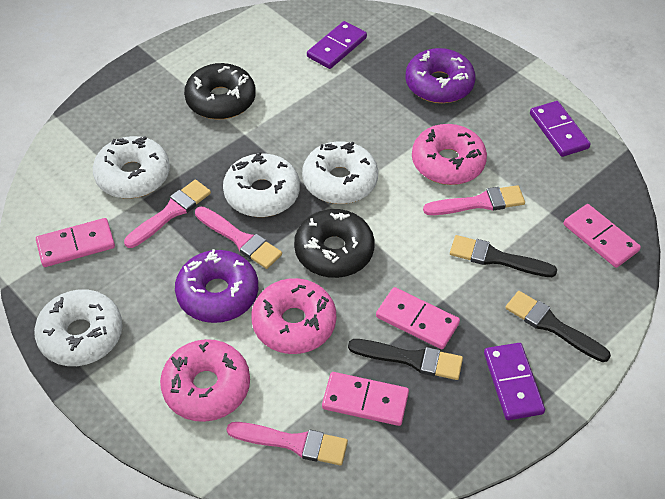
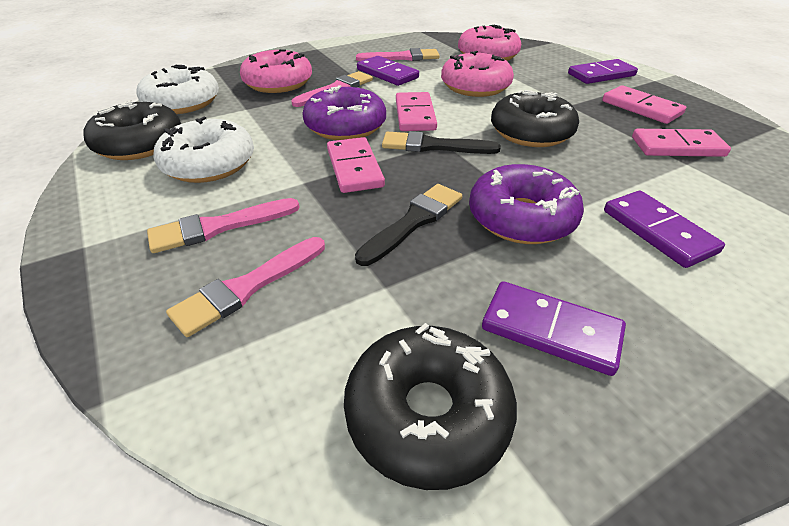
black brush: [348,339,463,380] [450,235,557,277] [505,291,611,362] = 3 -> [355,184,462,266] [382,131,501,154] = 2
black donut: [184,63,256,119] [294,209,375,278] = 2 -> [84,100,181,160] [344,323,517,490] [491,90,579,147] = 3
purple domino: [307,21,367,69] [484,343,545,420] [530,101,590,157] = 3 -> [357,56,419,86] [482,281,626,376] [568,59,638,84] [604,191,725,268] = 4
white donut: [34,289,123,366] [93,136,170,199] [223,152,300,217] [302,141,378,204] = 4 -> [136,64,219,114] [153,117,254,183] = 2

